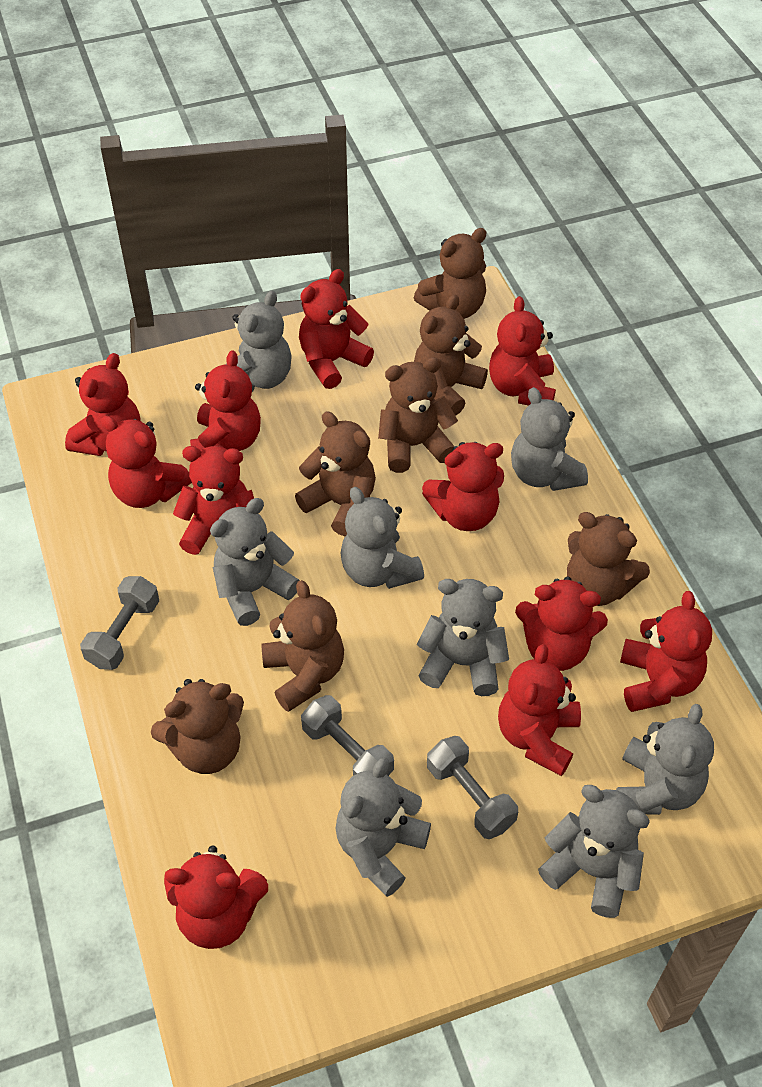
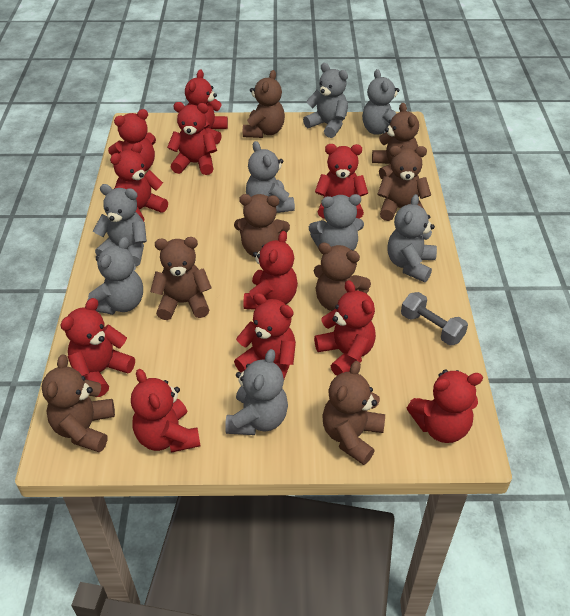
brown teddy bear: [151,679,244,774] [261,580,344,712] [295,412,376,536] [378,357,458,473] [414,228,487,319] [414,295,488,416] [567,512,650,606] = 7 -> [42,354,115,453] [150,237,212,320] [234,194,290,257] [243,70,285,138] [314,242,371,311] [323,361,385,465] [372,103,419,179] [377,146,431,221] = 8
grey dumbbell: [80,576,159,670] [301,695,394,776] [427,736,518,839] = 3 -> [401,292,468,345] = 1

